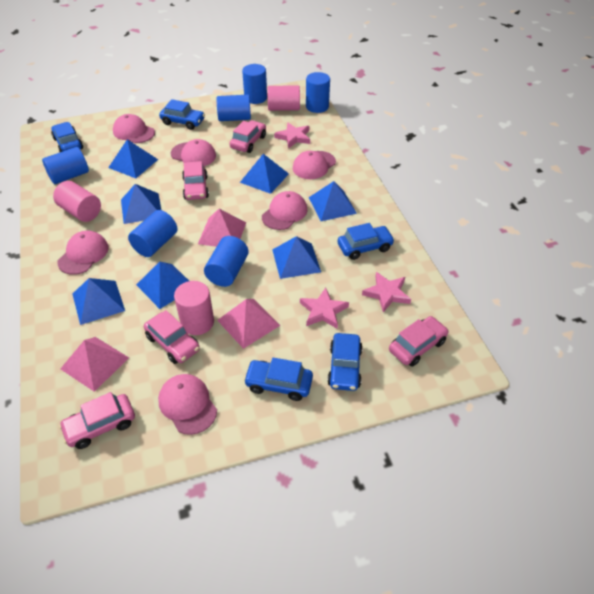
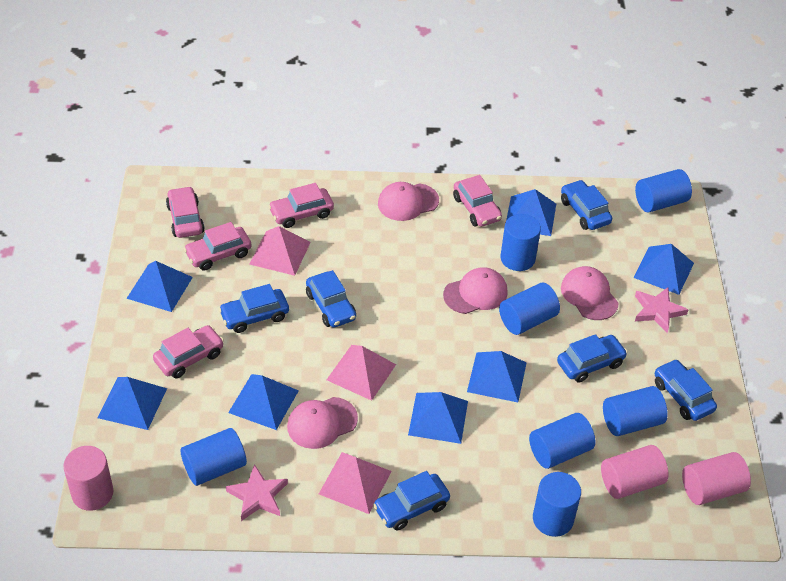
blue car: [51,122,83,152] [159,99,205,130] [243,358,313,401] [327,333,363,391] [338,223,395,260] = 5 -> [219,284,289,333] [306,270,356,328] [373,471,450,531] [557,334,627,382] [561,180,612,230] [655,359,717,421] = 6
blue cylinder: [42,147,89,184] [128,210,177,257] [204,236,249,287] [216,95,251,121] [242,64,267,104] [306,72,330,113] = 6 -> [181,428,247,486] [499,283,560,335] [501,214,541,271] [529,413,595,469] [533,472,581,537] [603,386,668,436] [635,169,692,213] = 7
pink cap: [57,231,109,275] [113,114,155,143] [158,374,217,435] [171,139,216,166] [262,191,307,230] [293,151,336,179] = 6 -> [287,397,358,449] [378,182,439,221] [443,267,508,314] [561,266,618,320] = 4
pink star: [274,122,310,149] [300,288,349,329] [362,272,411,313] = 3 -> [226,464,288,521] [635,287,689,333] = 2

